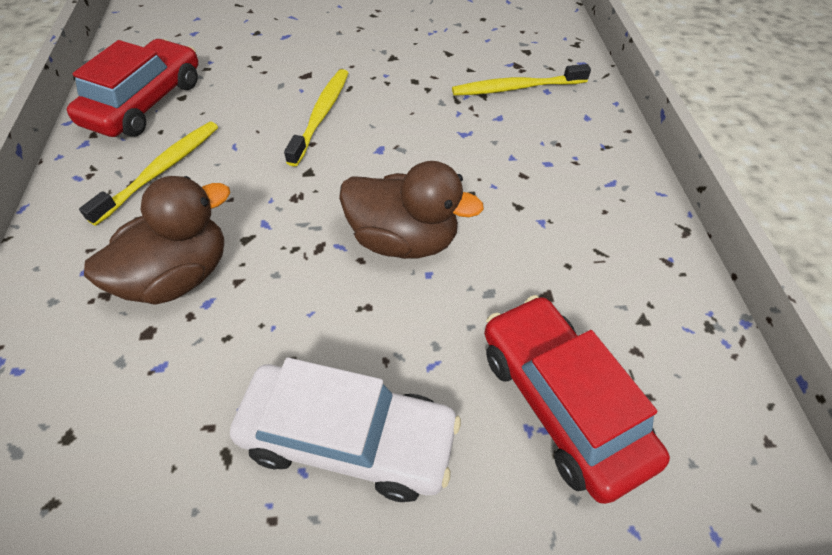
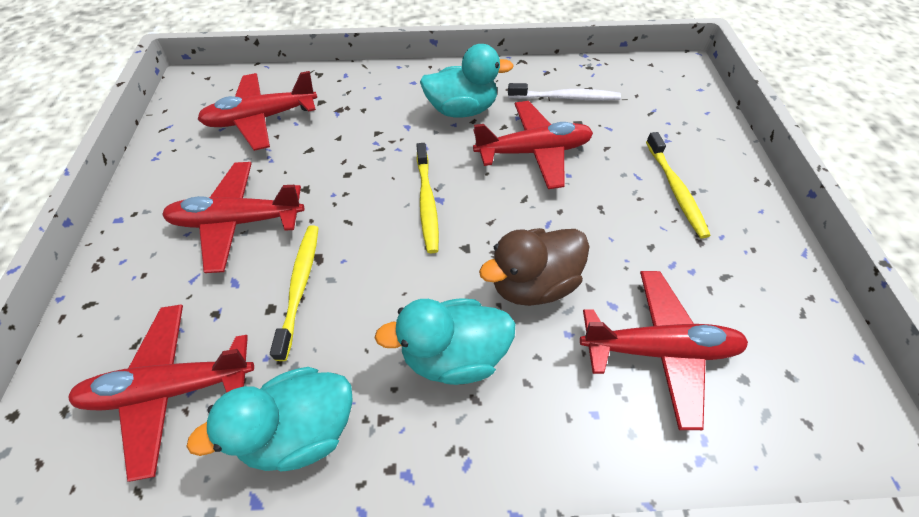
brown duck: [84,176,230,305] [339,161,484,259] = 2 -> [479,228,590,306] = 1
red car: [67,39,198,137] [484,295,670,504] = 2 -> none = 0
red plane: none = 0 -> [69,304,254,482] [162,162,304,273] [197,71,317,151] [473,101,593,189] [580,271,748,430] = 5
turquoise duck: none = 0 -> [186,367,353,471] [374,298,516,385] [420,44,514,117] = 3
white car: [230,357,461,502] = 1 -> none = 0
white toothbrush: none = 0 -> [508,83,621,100] = 1

